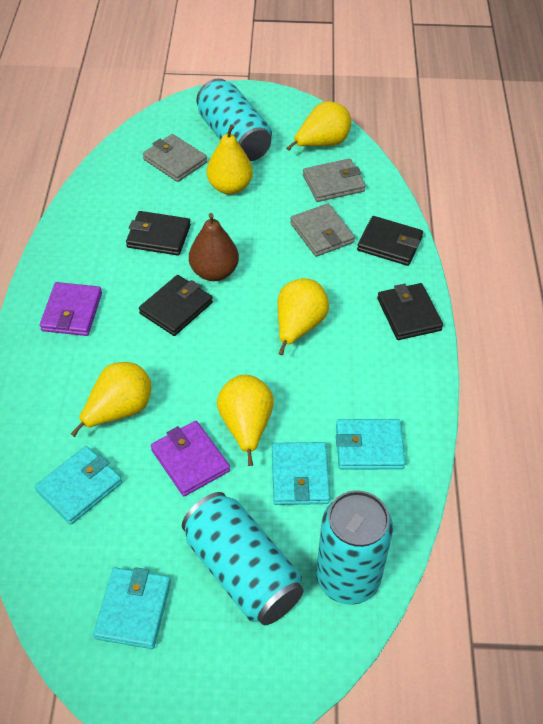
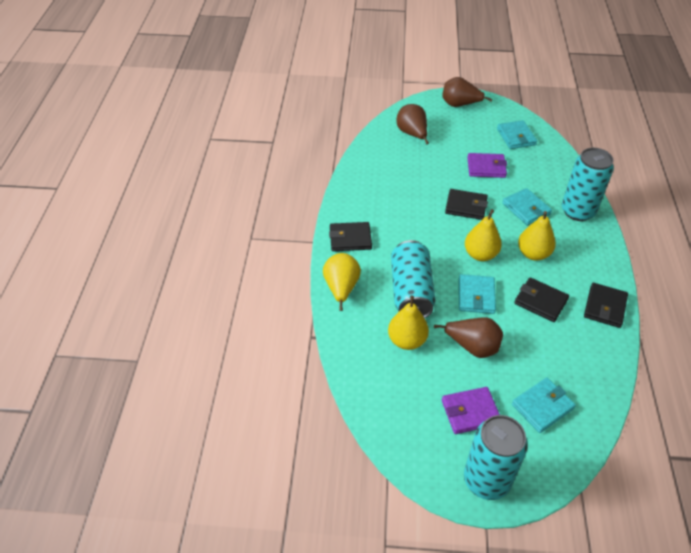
brown pear: [189,213,239,281] = 1 -> [396,104,429,145] [434,317,503,358] [442,77,492,107] = 3
grey wallet: [143,134,207,182] [290,203,355,257] [303,159,366,202] = 3 -> none = 0
yellow pear: [71,362,151,437] [207,125,253,195] [217,375,274,466] [278,278,329,355] [286,101,351,151] = 5 -> [323,253,361,311] [388,296,429,350] [465,209,502,261] [518,211,556,261] = 4

